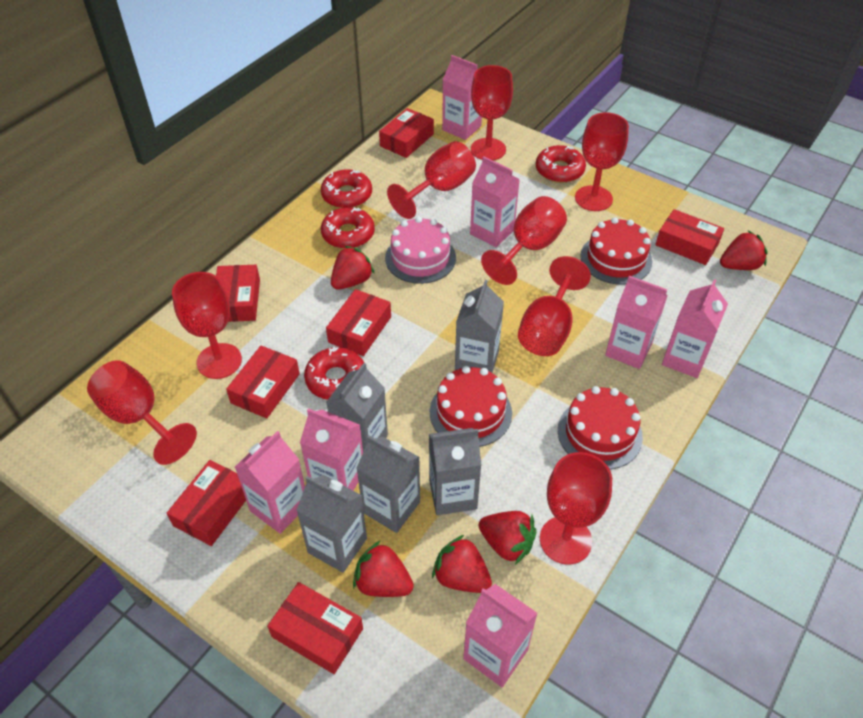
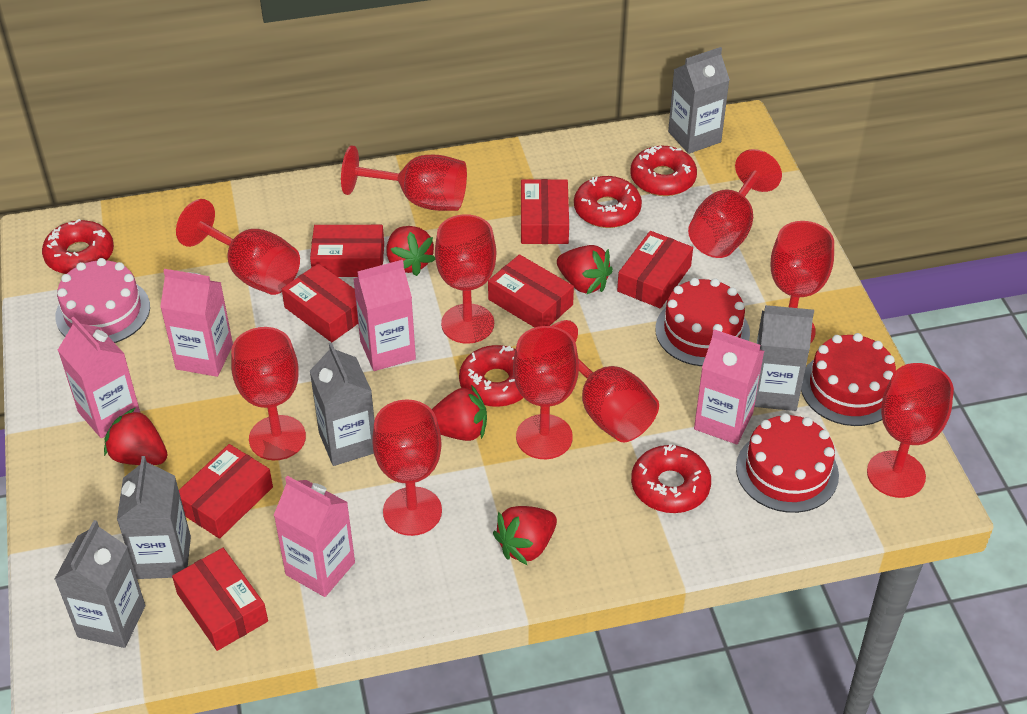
pink carton: [235,431,305,534] [300,408,363,491] [442,55,482,140] [463,584,538,687] [470,156,520,247] [605,276,668,369] [662,279,728,378] = 7 -> [58,317,140,438] [160,269,233,377] [274,476,355,597] [353,260,416,371] [694,329,764,445] = 5
red donut: [304,347,364,400] [321,169,372,208] [321,207,375,249] [536,145,586,183] = 4 -> [42,219,114,274] [459,345,524,407] [574,176,642,228] [630,146,697,196] [631,444,711,513] = 5
red goblet: [87,360,197,465] [172,272,242,379] [387,141,476,219] [471,65,513,160] [481,196,567,285] [518,256,591,356] [540,452,612,565] [575,112,629,211] = 8 -> [176,199,300,295] [231,327,306,460] [341,146,467,211] [372,399,442,536] [435,214,496,344] [513,326,579,459] [552,320,659,442] [688,149,782,258] [771,221,834,344] [867,363,954,498] = 10

